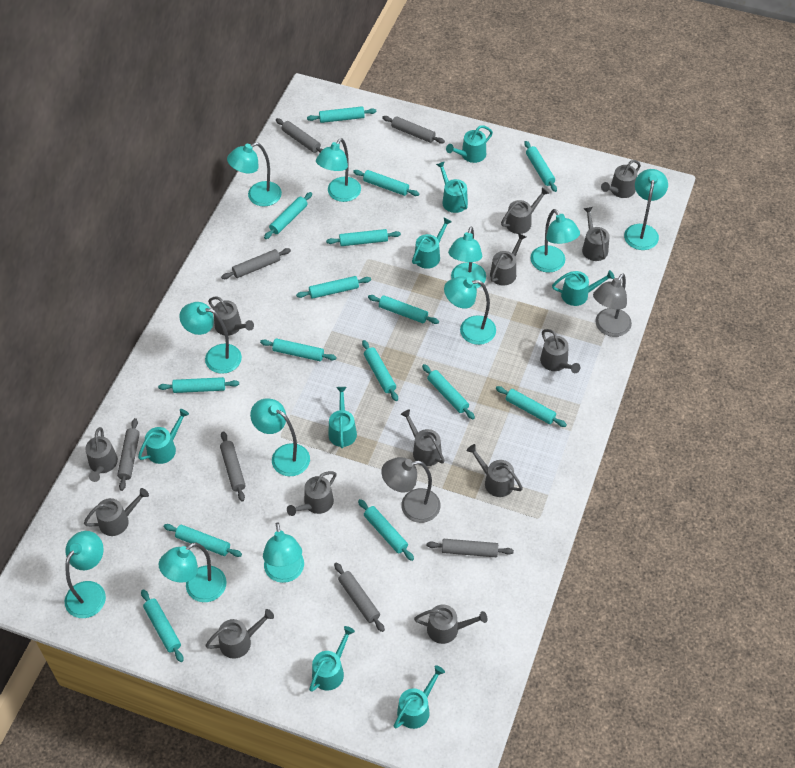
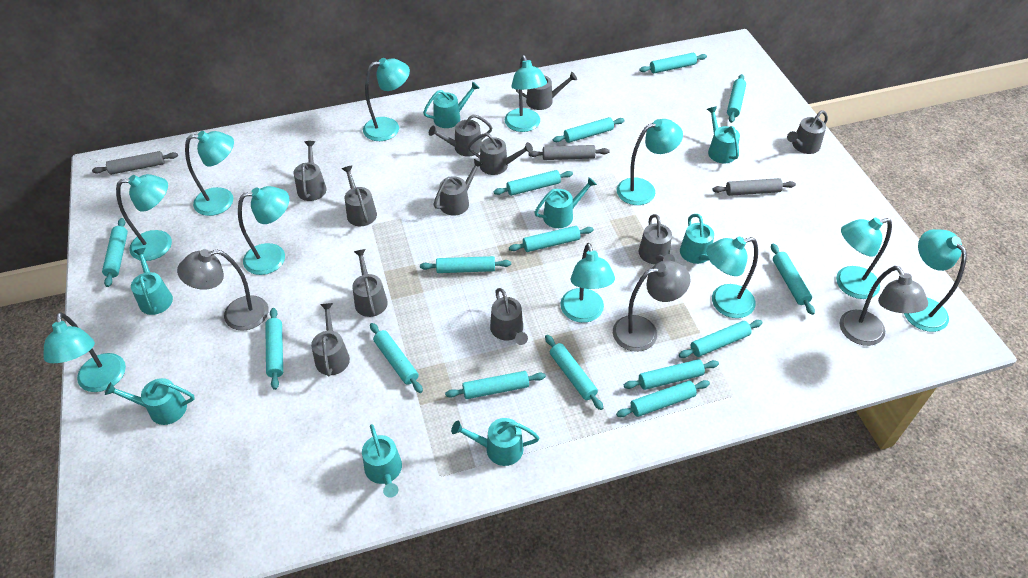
grey lamp: [381,457,441,523] [593,274,632,337] = 2 -> [177,249,269,331] [613,261,690,352] [839,266,928,346] = 3
grey rolling pin: [117,418,140,491] [220,431,246,502] [221,248,291,279] [276,118,323,153] [334,562,385,632] [382,116,445,144] [427,539,514,557] = 7 -> [92,151,178,175] [528,145,609,160] [712,178,796,196] = 3
grey watering can: [84,488,149,536] [85,427,118,482] [205,609,274,659] [208,296,254,336] [287,471,336,516] [400,409,445,466] [414,604,488,644] [467,444,523,497] [490,233,526,286] [501,187,549,234] [540,329,580,373] [582,207,610,261] [601,160,641,198] = 13 -> [294,141,327,201] [311,303,350,377] [342,166,377,226] [352,249,388,317] [429,114,493,156] [433,159,483,216] [468,133,533,175] [490,288,528,345] [516,72,577,110] [639,214,675,264] [787,110,828,154] = 11

